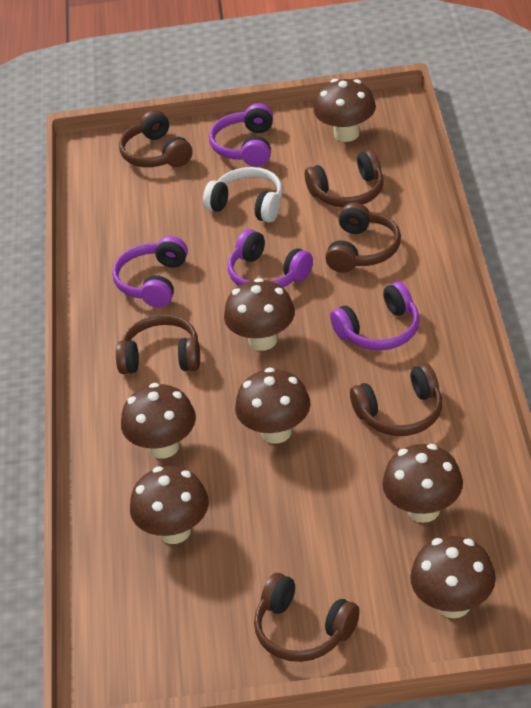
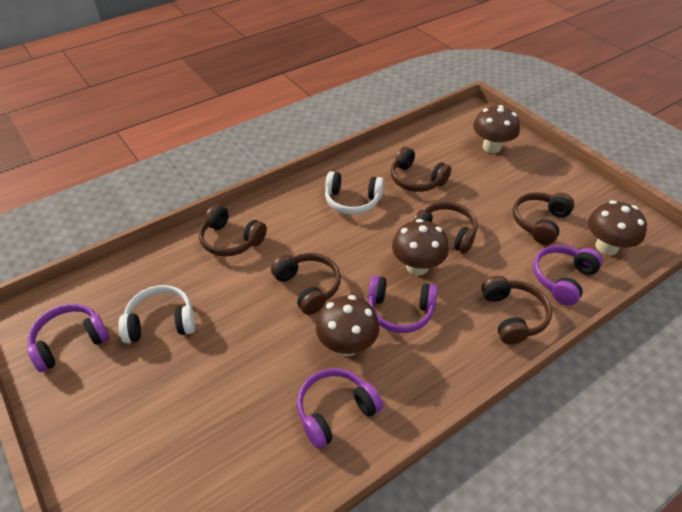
brown mushroom: [121,383,196,459] [130,466,209,544] [224,278,295,351] [235,367,310,444] [314,79,376,142] [382,444,463,523] [410,536,496,618] = 7 -> [316,295,379,356] [392,219,449,275] [473,105,520,153] [588,200,647,255] = 4
white headphones: [203,167,283,223] = 1 -> [118,285,195,343] [325,171,384,215] = 2

